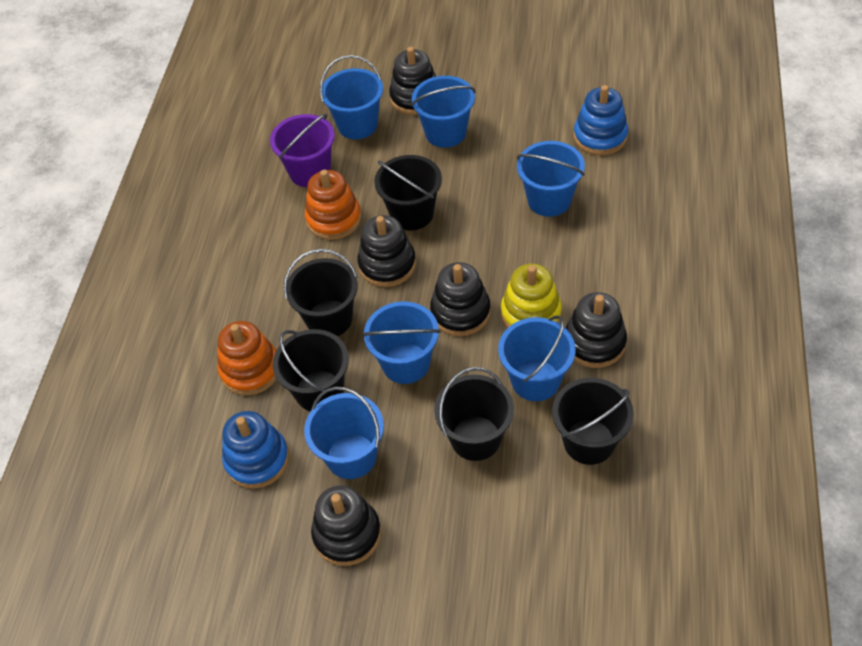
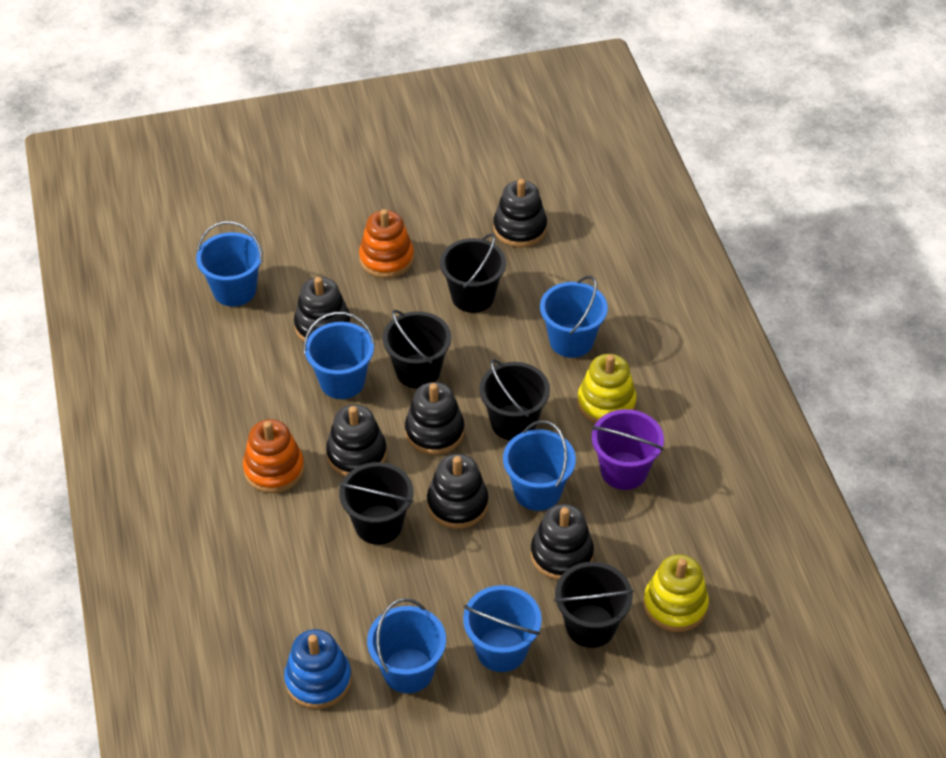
black stacking toy: [311,485,381,566] [357,215,416,287] [389,47,436,115] [430,262,491,336] [566,292,627,368] = 5 -> [294,277,351,342] [326,405,387,477] [405,382,464,455] [427,454,489,529] [493,179,547,247] [531,504,594,580] = 6
blue stacking toy: [222,411,289,489] [574,85,628,155] = 2 -> [284,629,351,709] = 1
yellow stacking toy: [501,264,562,328] = 1 -> [577,354,637,424] [643,554,709,632] = 2

